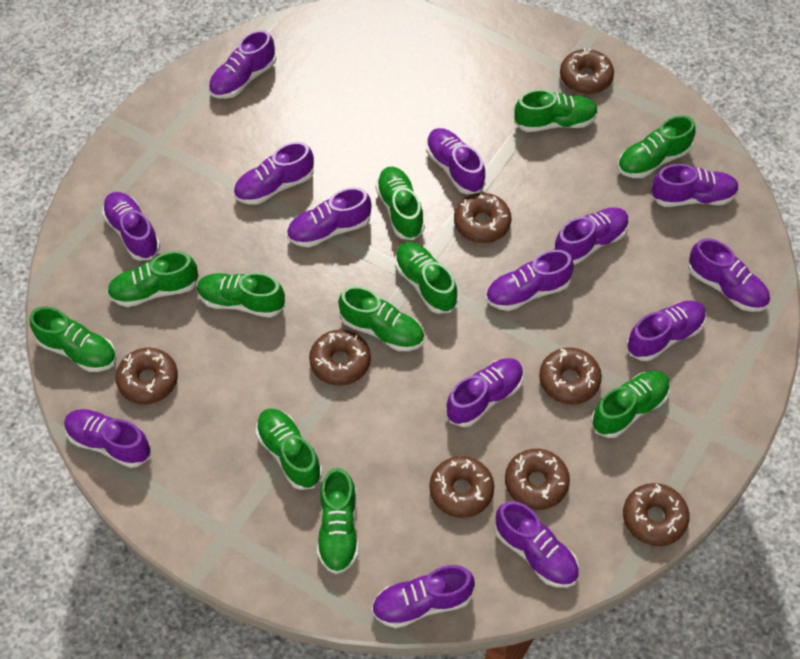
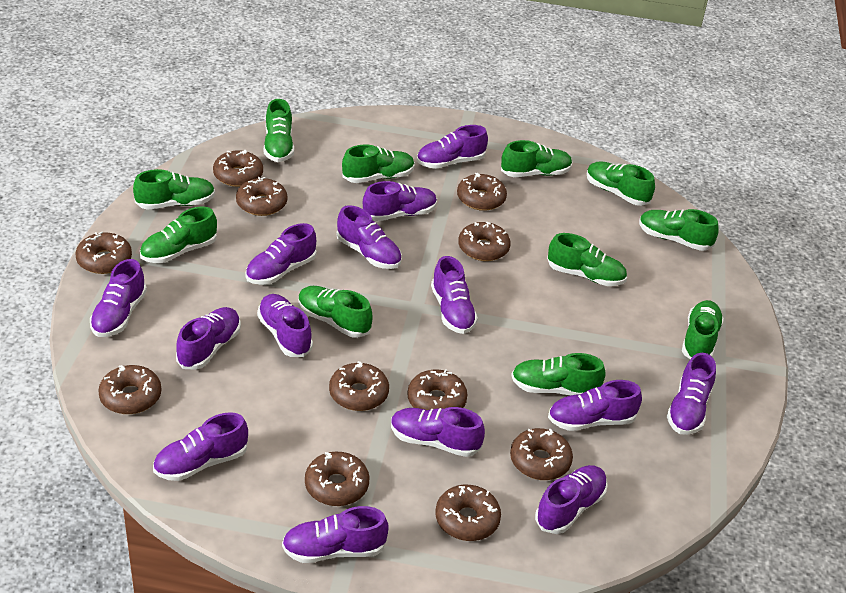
brown donut: [116,347,178,404] [309,329,371,386] [429,456,494,518] [454,193,511,243] [505,449,570,510] [539,347,602,404] [560,48,614,94] [623,483,689,546] = 8 -> [75,231,132,274] [98,365,161,414] [213,150,263,187] [236,177,287,216] [305,452,369,506] [329,361,389,411] [407,369,468,410] [435,485,501,541] [457,173,507,211] [458,222,511,261] [510,428,573,480] = 11

